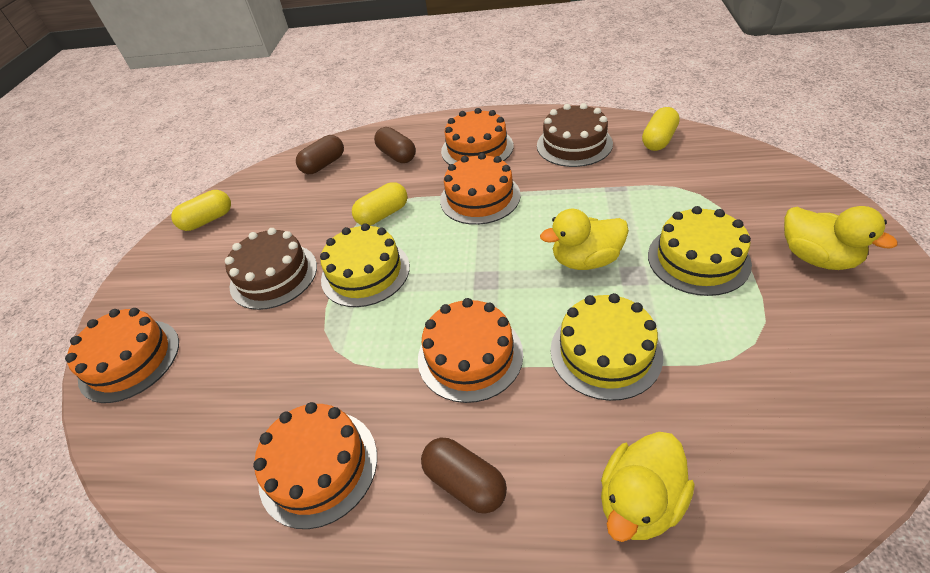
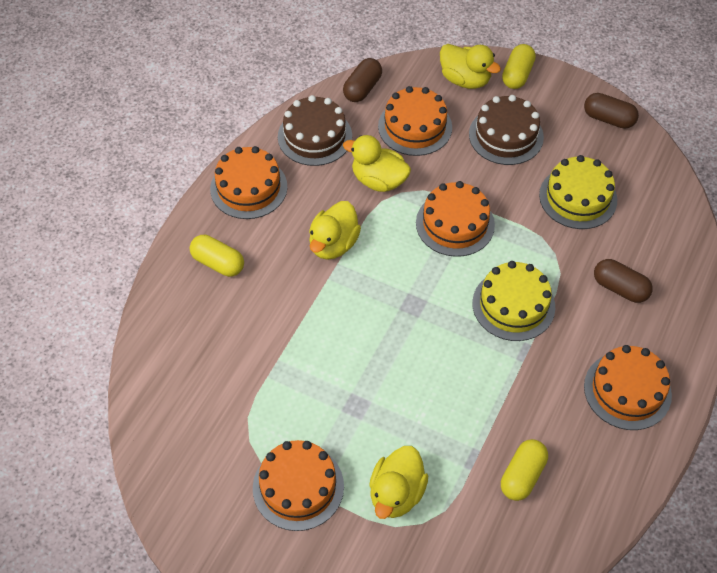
yellow cake: [320,223,410,307] [551,293,663,401] [648,206,752,296] = 3 -> [472,261,555,341] [539,155,617,229] = 2
yellow duck: [540,209,629,270] [601,432,695,542] [784,206,898,270] = 3 -> [309,201,361,260] [343,135,411,192] [369,446,428,519] [440,44,501,89] = 4

